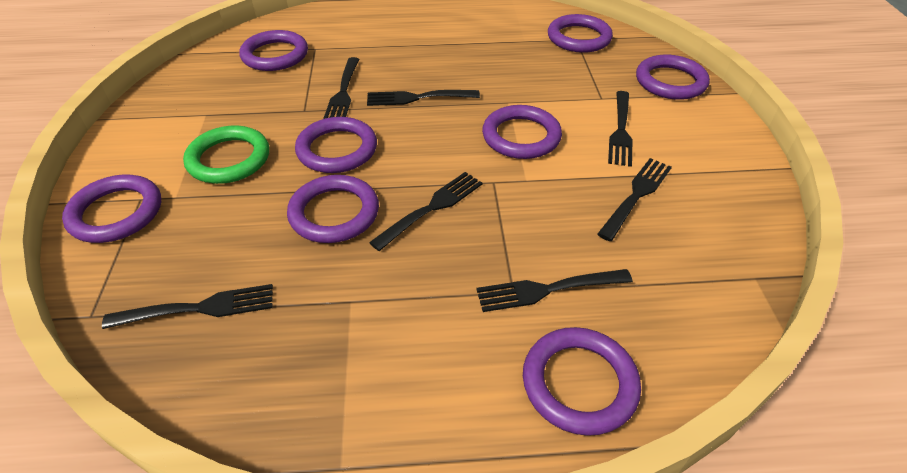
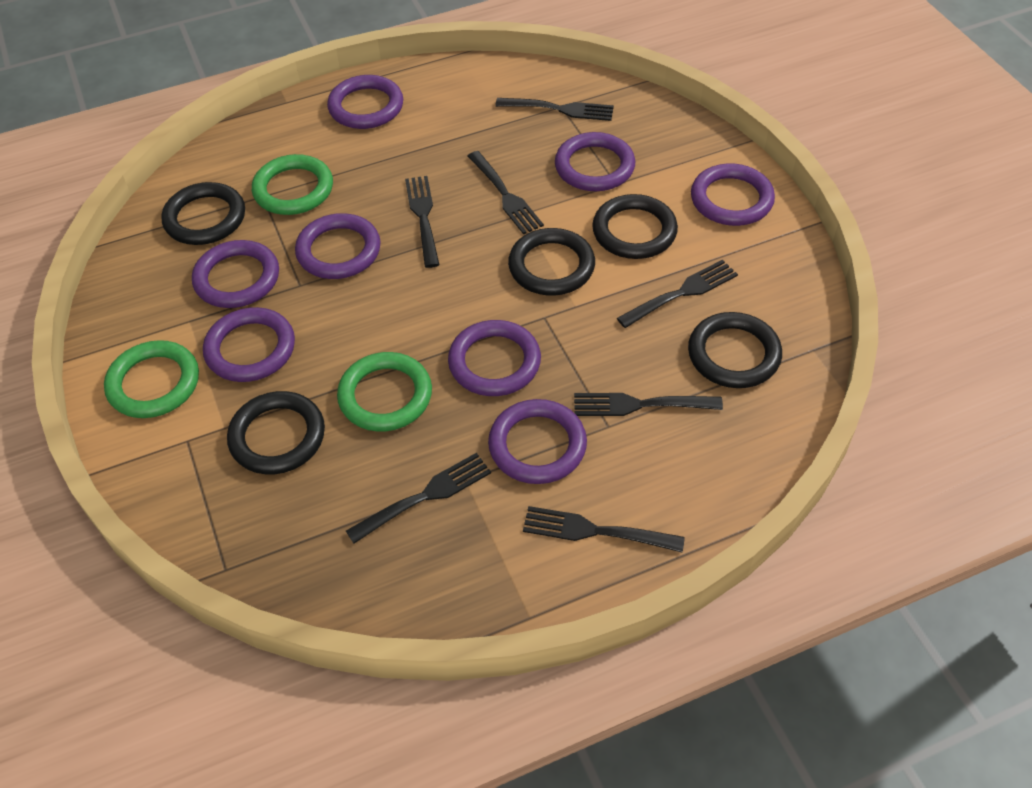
black ring: none = 0 -> [161,182,245,245] [227,391,325,474] [508,228,595,295] [592,194,678,259] [688,312,782,388] = 5
green ring: [183,126,269,184] = 1 -> [104,340,199,418] [252,154,333,215] [337,352,432,431] = 3

